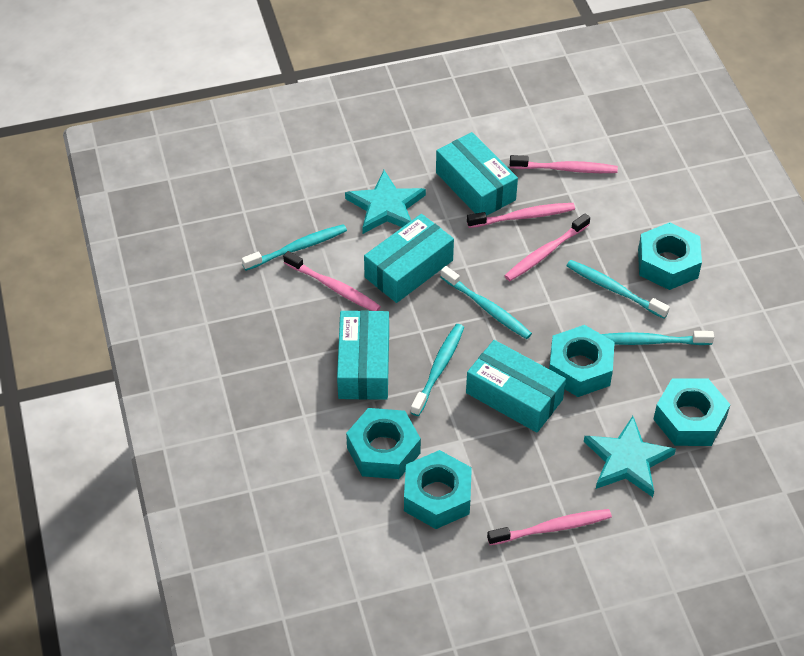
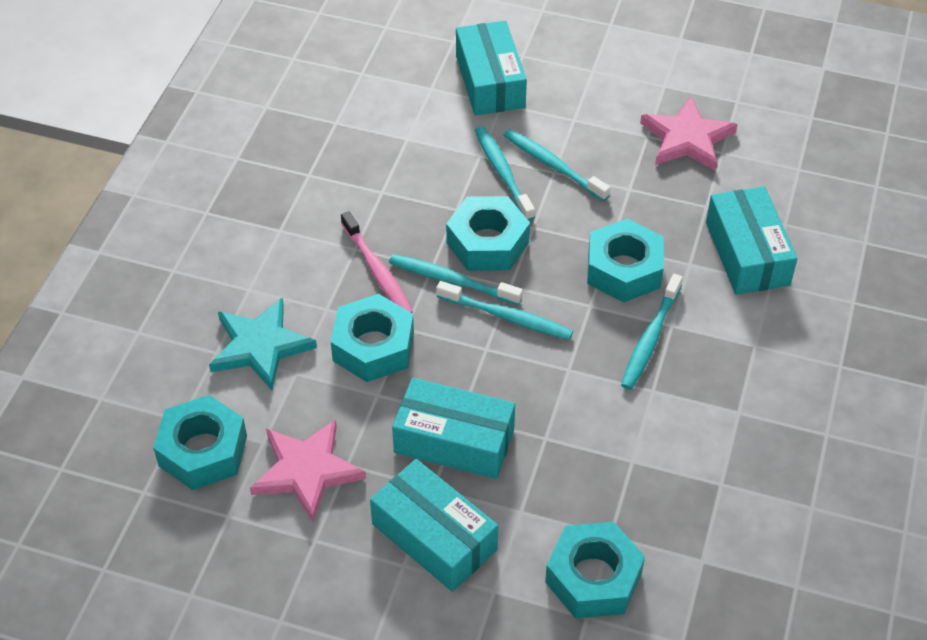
pink star: none = 0 -> [250,419,366,522] [640,96,738,171] = 2
pink toothbrush: [283,251,381,311] [467,203,575,228] [487,509,612,545] [504,214,590,281] [510,155,618,173] = 5 -> [341,211,413,313] = 1
turquoise star: [345,170,426,234] [584,416,676,497] = 2 -> [209,297,317,390] = 1

